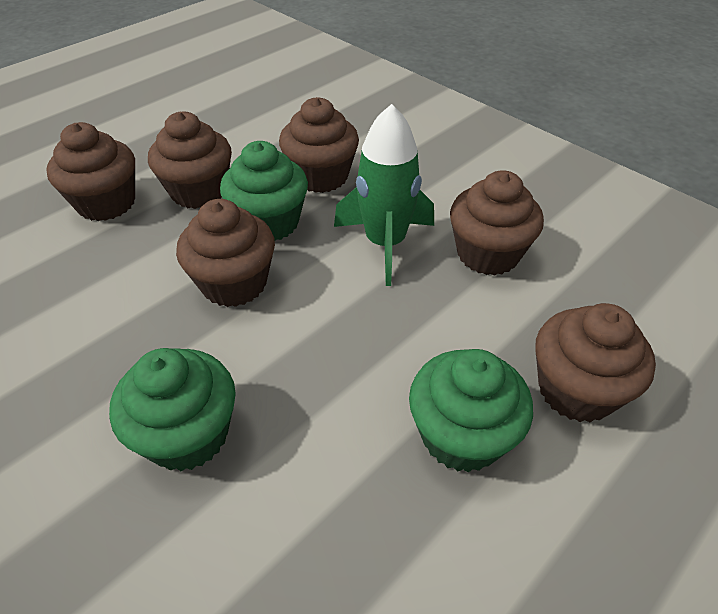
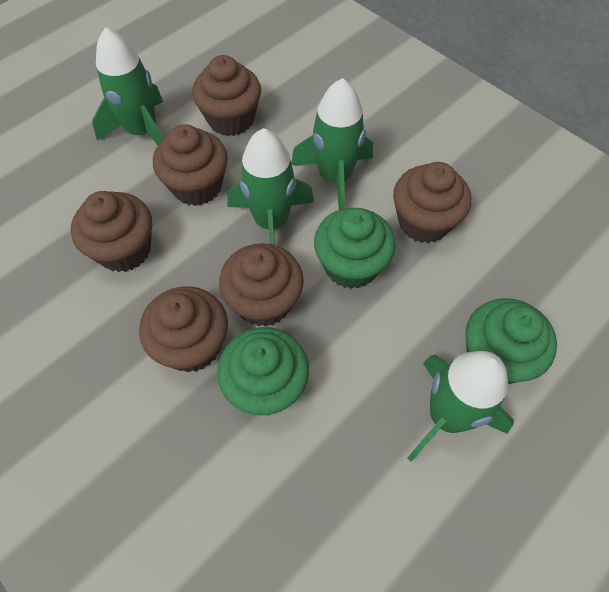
green rocket: [334,104,434,286] = 1 -> [92,27,164,146] [227,128,314,245] [291,78,373,210] [407,351,514,462] = 4

